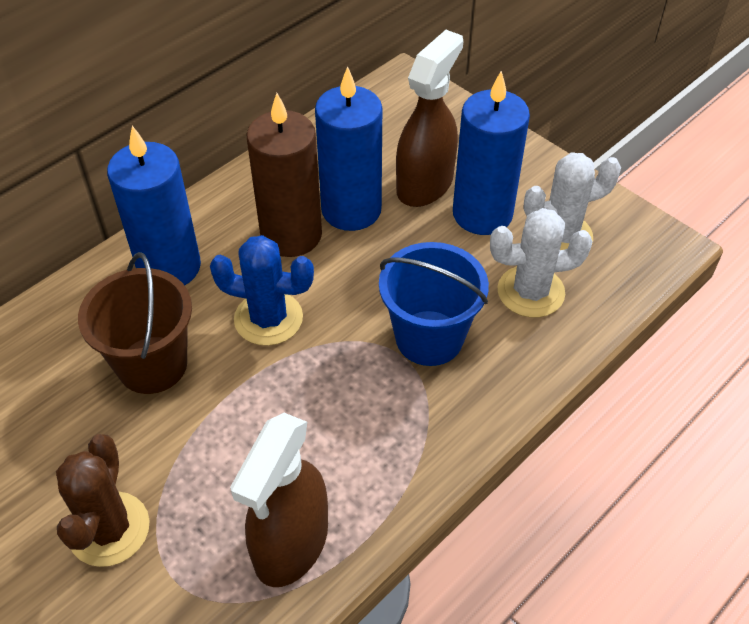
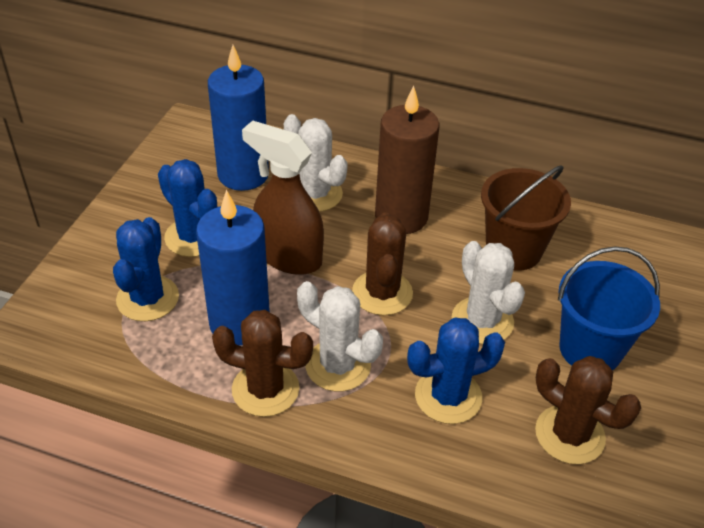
blue cactus: [210,235,314,346] = 1 -> [113,217,179,321] [158,159,217,257] [407,318,505,424] = 3
blue candle: [107,126,201,285] [315,66,382,231] [453,71,530,235] = 3 -> [196,190,270,345] [208,45,269,191] = 2
brown cactus: [56,434,150,567] = 1 -> [212,310,313,417] [352,212,413,315] [535,356,641,464] = 3
brown spray bottle: [230,413,328,587] [396,30,463,207] = 2 -> [242,121,324,275] = 1
white cactus: [490,208,593,318] [523,152,621,250] = 2 -> [284,114,348,212] [297,281,383,391] [452,241,525,344] = 3

